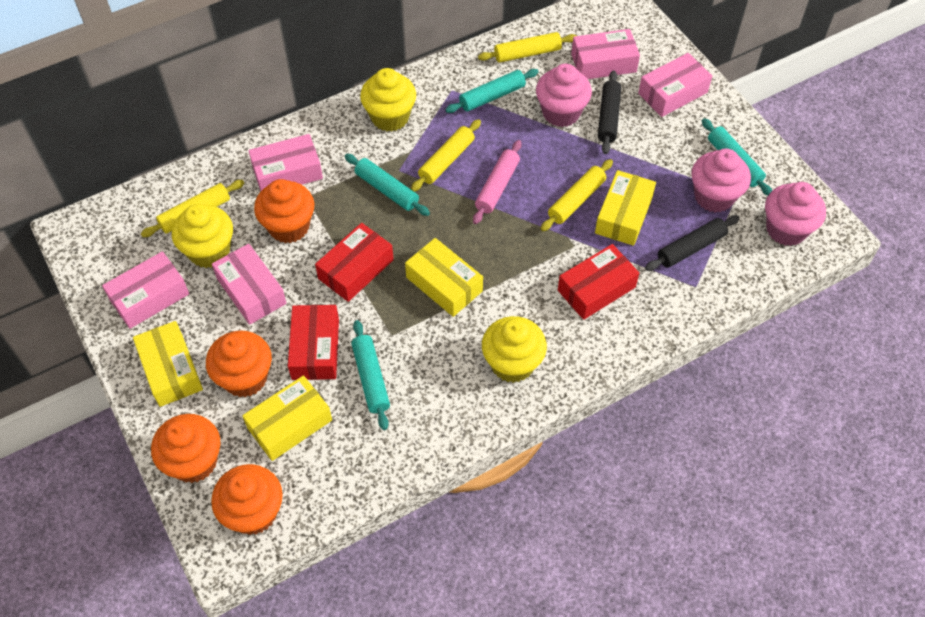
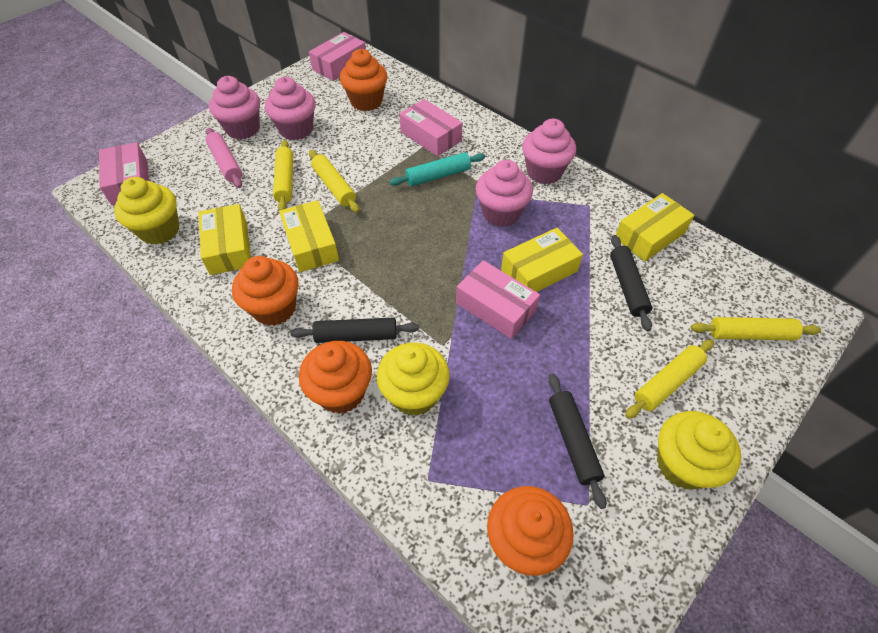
black rolling pin: [598,71,621,154] [645,215,740,271] = 2 -> [291,317,419,343] [548,373,606,509] [610,235,652,331] = 3
pink box: [102,251,189,329] [212,244,287,325] [248,134,323,191] [571,29,640,79] [638,53,712,117] = 5 -> [99,142,149,205] [309,32,366,81] [399,99,462,157] [456,260,540,339] = 4
pink cupcake: [536,64,592,127] [691,149,751,213] [765,182,826,246] = 3 -> [209,76,260,139] [265,77,315,140] [476,160,533,227] [522,119,576,184] = 4
red box: [288,305,339,380] [315,223,394,302] [558,244,639,320] = 3 -> none = 0
turquoise rolling pin: [345,154,430,216] [351,320,390,430] [445,69,539,113] [702,118,772,196] = 4 -> [390,152,485,186] = 1

